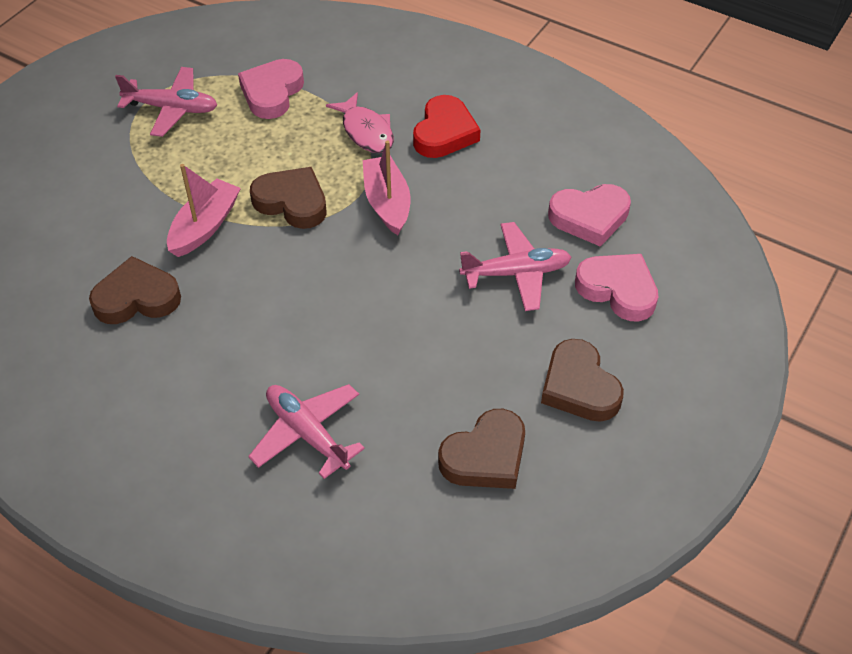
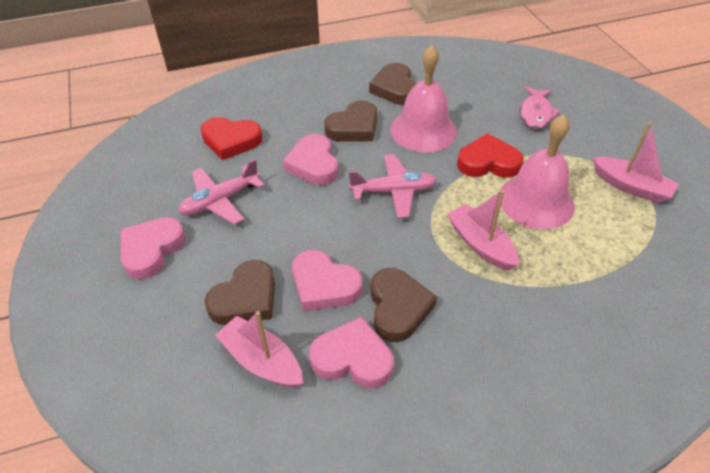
pink bell: none = 0 -> [390,45,457,152] [499,114,575,229] = 2
pink boat: [167,164,241,257] [363,140,411,235] = 2 -> [215,311,303,387] [447,190,519,271] [593,122,679,203] = 3
pink heart: [238,59,304,119] [548,184,631,247] [575,254,659,321] = 3 -> [120,217,186,279] [283,134,338,185] [292,250,362,311] [309,317,393,388] = 4
pink plane: [115,67,217,137] [248,384,365,479] [459,222,572,311] = 3 -> [178,159,264,225] [349,154,437,218] = 2
red heart: [413,95,481,158] = 1 -> [201,117,262,160] [457,133,524,178] = 2

